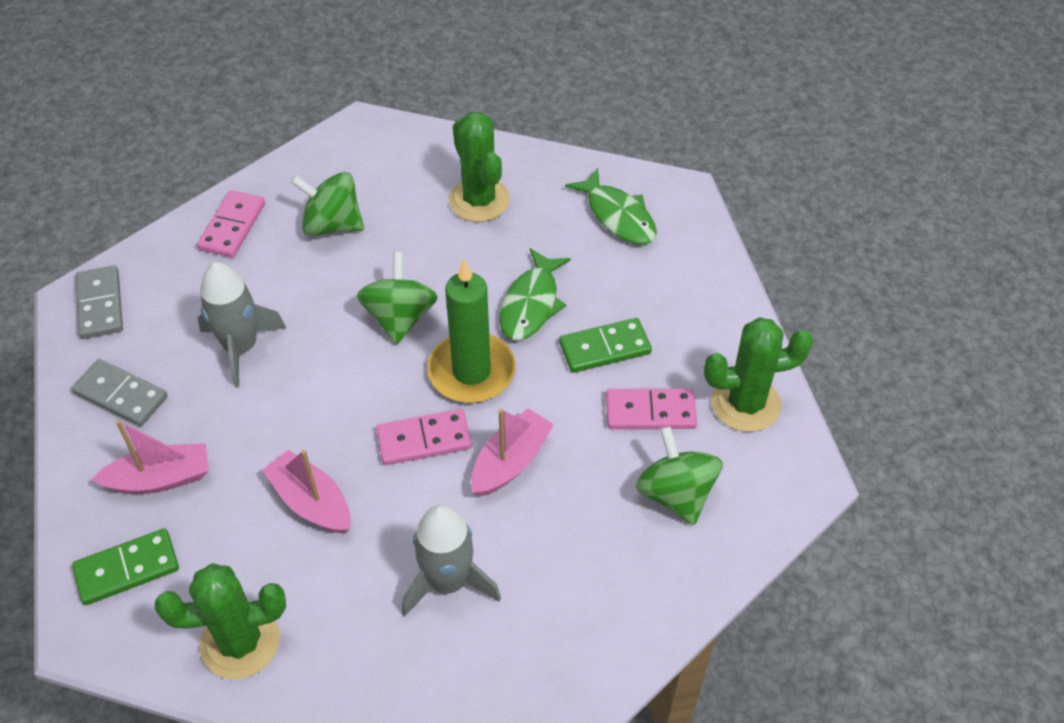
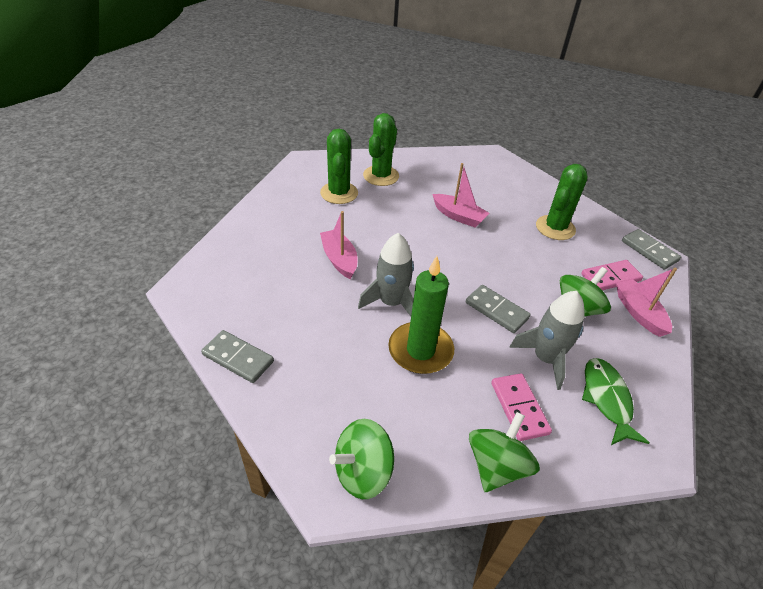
green domino: [72,528,179,605] [559,318,652,373] = 2 -> none = 0
green fish: [499,248,571,340] [565,168,657,245] = 2 -> [582,358,650,445] = 1
grey domino: [72,359,168,426] [76,266,123,339] = 2 -> [201,330,274,383] [466,285,531,333] [622,229,681,270] = 3
pink domino: [197,190,265,258] [376,409,472,465] [606,388,697,429] = 3 -> [491,373,552,441] [581,260,643,290] = 2

